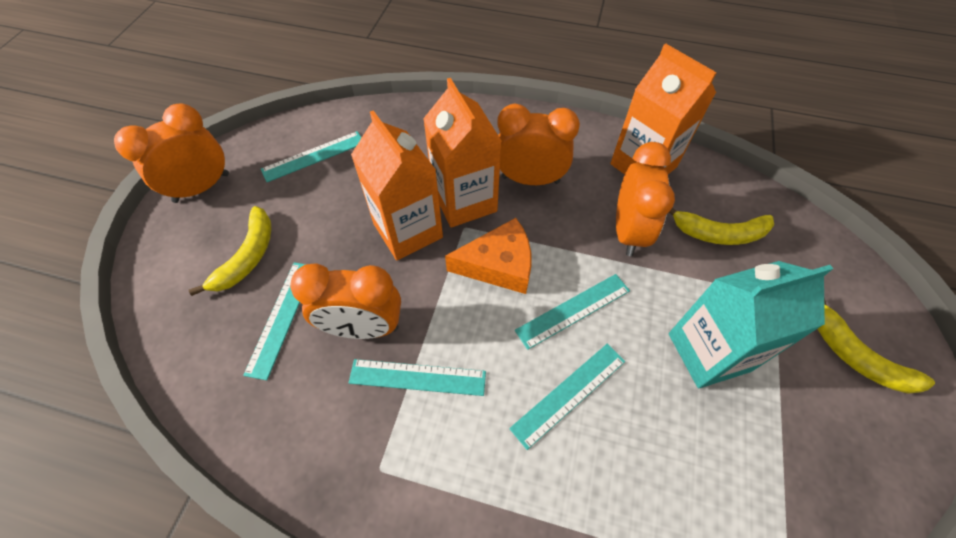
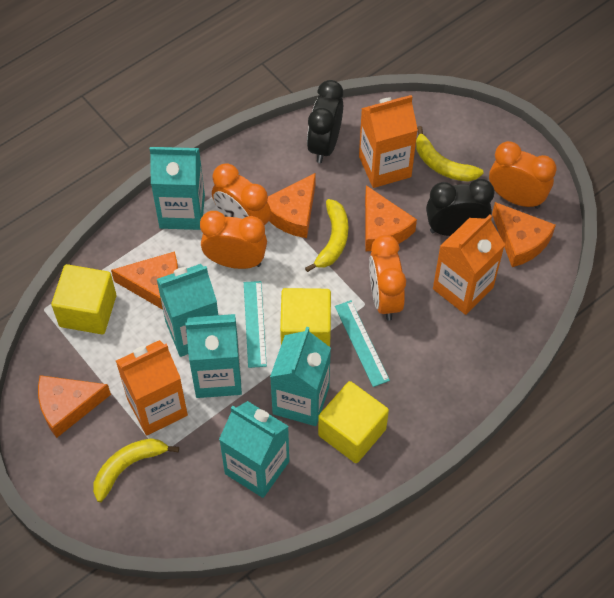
black clock: none = 0 -> [307,80,343,163] [426,179,494,236] = 2
orange cheese: [445,218,532,294] = 1 -> [38,375,111,438] [111,251,178,310] [267,173,316,238] [365,185,417,251] [492,202,556,267] = 5
turquoise carton: [669,261,833,388] = 1 -> [150,147,205,230] [157,264,218,357] [186,314,242,398] [219,401,289,498] [270,327,331,426] = 5
turquoise ruler: [243,262,307,380] [261,131,362,182] [349,359,486,396] [509,344,625,450] [515,274,630,350] = 5 -> [244,281,267,368] [335,300,390,387] = 2
yellow cube: none = 0 -> [51,264,116,334] [280,288,331,347] [318,381,389,463] = 3

